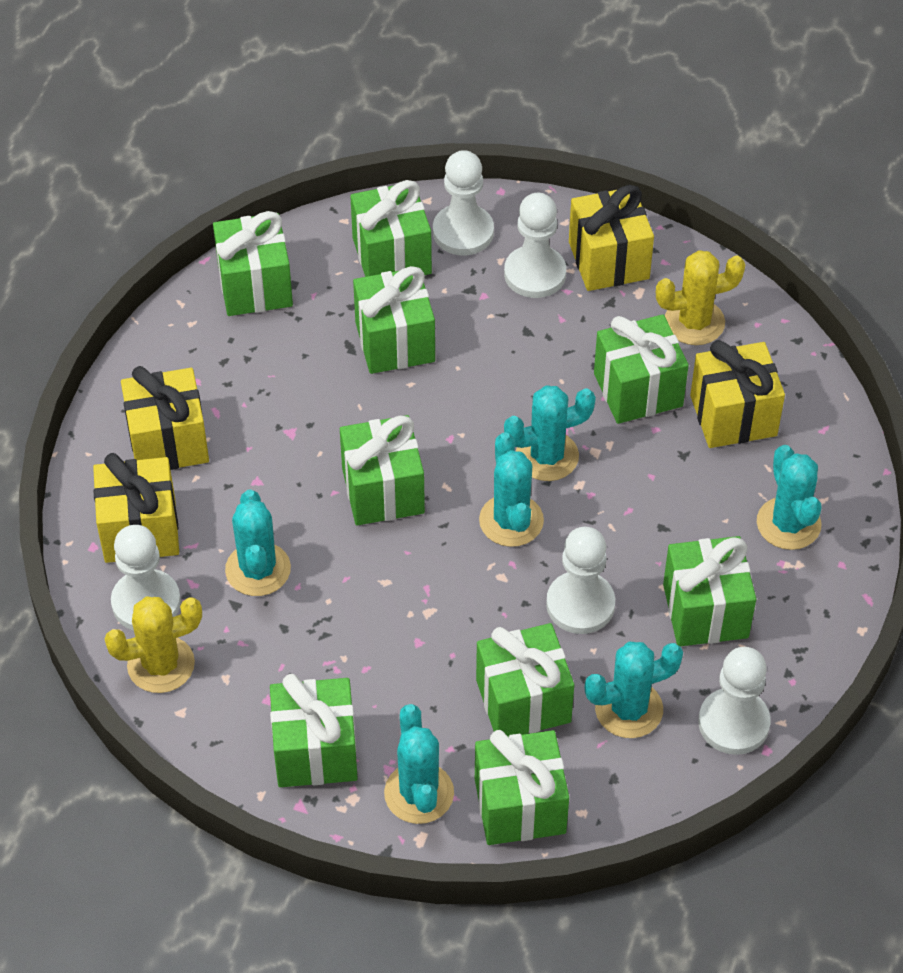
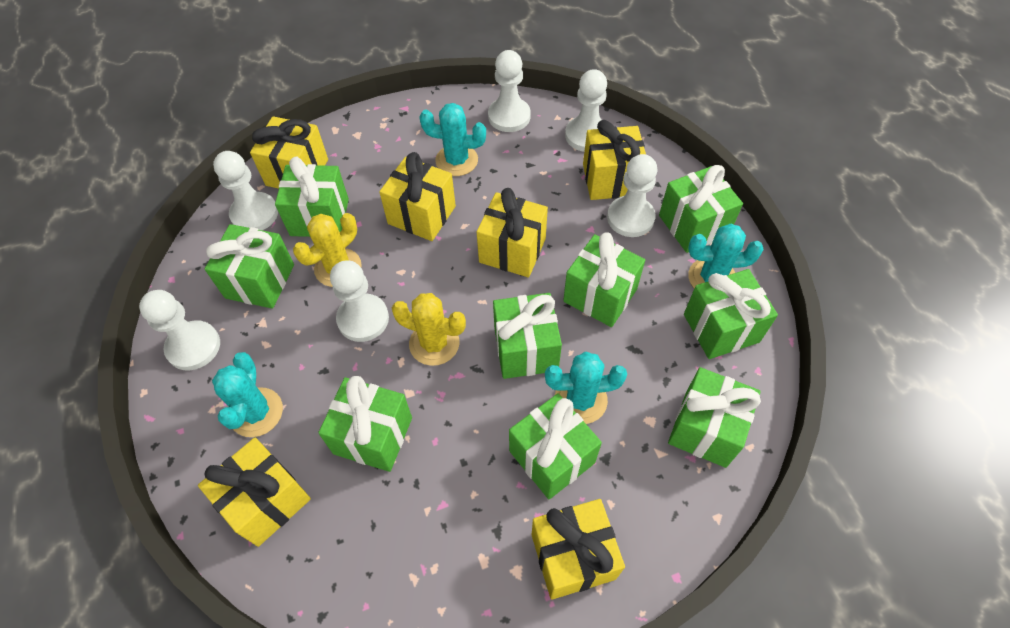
turquoise cactus: [225,489,291,596] [384,704,454,824] [479,432,544,547] [504,385,596,481] [585,642,683,738] [757,445,821,550] = 6 -> [212,352,283,437] [419,103,486,176] [545,351,627,424] [688,224,764,288] = 4
white pawn: [111,525,181,631] [433,150,494,255] [504,193,566,298] [546,527,615,634] [698,647,771,755] = 5 -> [139,290,220,371] [213,151,278,230] [330,260,389,342] [488,50,531,132] [565,69,607,152] [607,154,657,237] = 6
yellow gift: [93,453,179,563] [121,366,209,470] [569,185,654,291] [690,340,785,448] = 4 -> [198,437,311,547] [250,116,328,189] [379,152,456,241] [477,188,548,277] [532,499,625,600] [583,120,646,200] = 6

